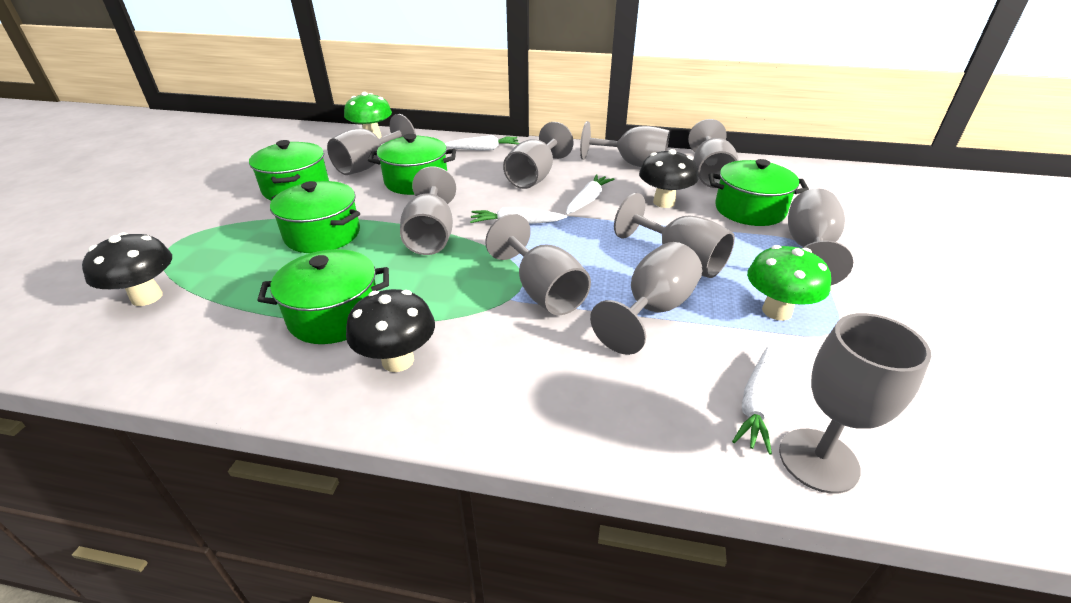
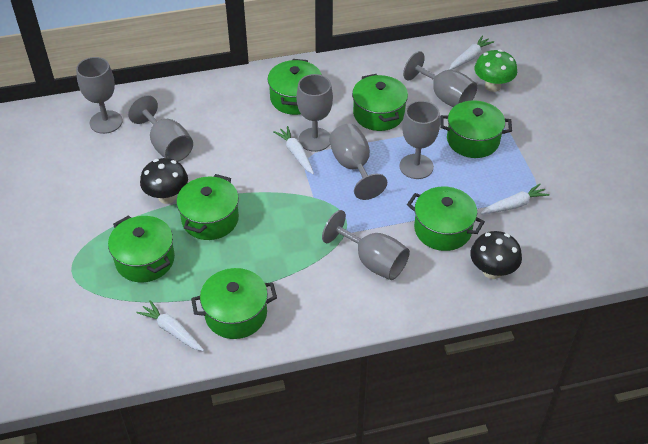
black mushroom: [82,232,172,306] [346,289,435,372] [639,149,698,208] = 3 -> [140,158,188,204] [470,231,522,279] = 2
green mushroom: [344,92,392,138] [747,245,831,321] = 2 -> [474,50,517,92] = 1
green pot: [249,140,329,201] [257,249,389,344] [270,181,360,253] [368,134,456,195] [709,159,809,226] = 5 -> [108,215,175,282] [176,174,239,240] [191,268,277,339] [267,59,322,115] [352,74,408,131] [407,187,485,251] [440,101,512,158] = 7
grey goblet: [327,114,416,175] [400,166,456,255] [485,214,591,315] [503,122,574,189] [580,121,670,167] [590,242,702,355] [614,193,735,278] [688,119,739,188] [779,313,931,494] [788,188,853,285] = 10 -> [76,57,123,134] [128,95,193,162] [296,74,333,152] [322,210,410,280] [329,124,387,200] [400,101,440,179] [403,51,477,107] = 7

